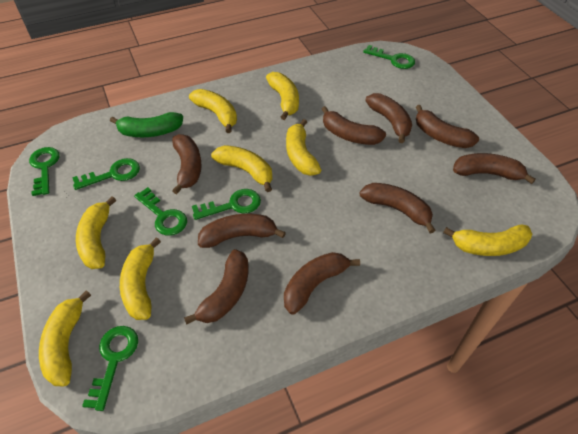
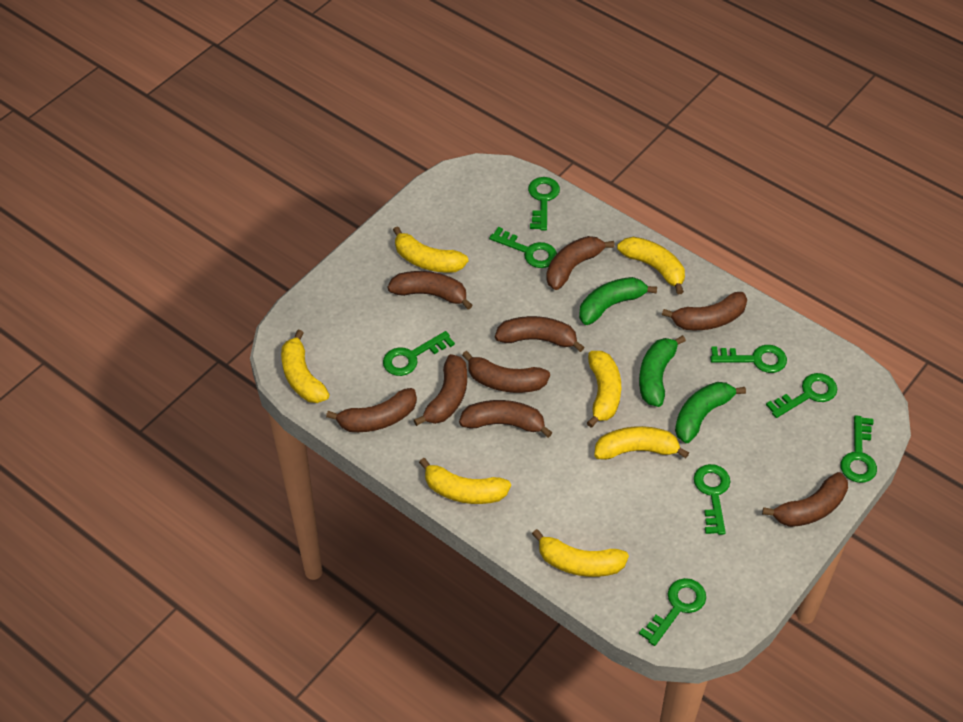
green banana: [110,112,183,137] = 1 -> [579,277,657,325] [639,335,686,407] [675,382,746,443] = 3
green key: [29,147,60,196] [72,158,140,190] [82,326,138,411] [134,187,187,236] [192,189,261,220] [363,45,415,69] = 6 -> [383,331,455,376] [489,227,557,268] [528,177,560,231] [639,578,706,646] [694,464,730,535] [710,345,787,373] [766,373,837,418] [840,415,877,483] = 8
yellow banana: [39,290,91,386] [76,196,116,269] [120,237,161,320] [189,89,237,133] [211,145,272,192] [266,72,299,120] [286,119,321,176] [443,224,532,256] = 8 -> [281,330,330,403] [393,226,468,273] [419,458,511,504] [532,529,629,577] [587,351,621,428] [594,426,689,460] [617,237,685,294] = 7

